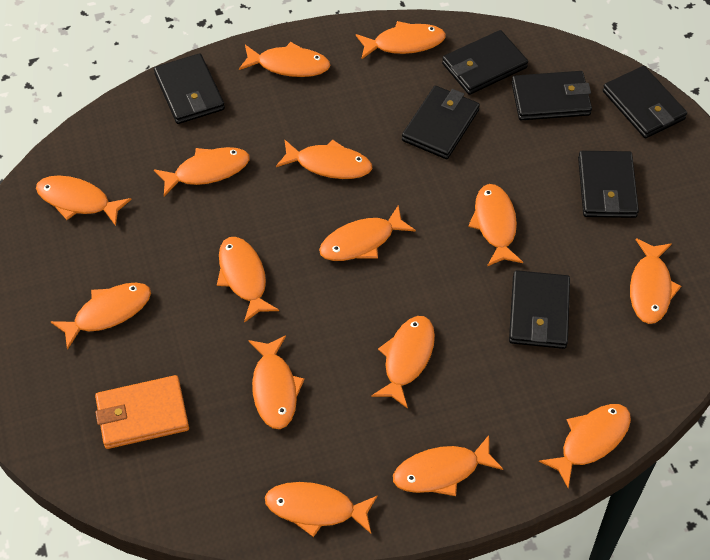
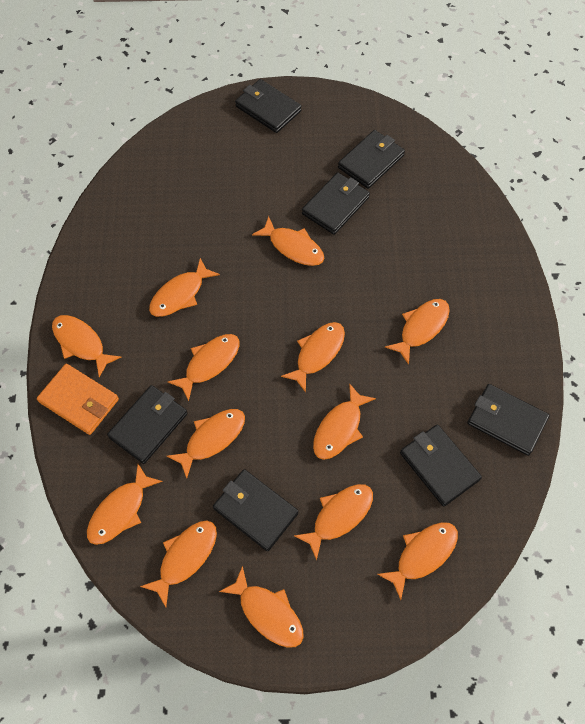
orange fish: [36,175,132,226] [51,283,151,350] [154,147,250,196] [217,237,279,323] [239,42,330,77] [248,335,305,429] [265,482,377,537] [276,139,372,179] [319,205,416,261] [356,21,446,59] [371,316,435,409] [393,435,503,496] [468,184,523,266] [539,404,631,488] [630,238,681,324] = 15 -> [52,315,122,377] [87,464,163,545] [140,521,217,607] [149,258,220,317] [167,334,240,401] [167,409,245,478] [219,566,304,648] [252,216,324,266] [281,322,345,393] [294,484,373,560] [313,383,376,460] [377,522,458,600] [385,299,450,365] = 13

